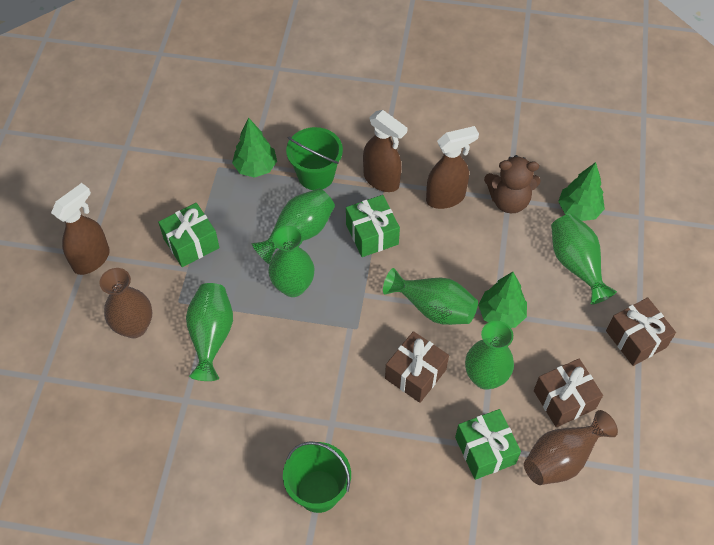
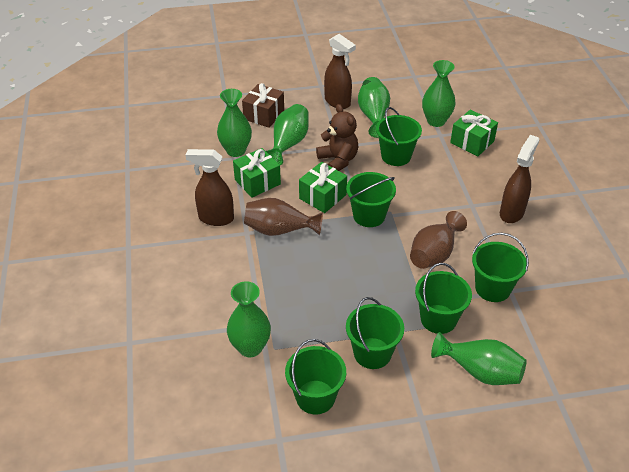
brown gift: [385,331,449,403] [534,359,603,427] [606,297,676,366] = 3 -> [242,83,284,128] = 1
green bucket: [283,441,351,513] [286,127,343,190] = 2 -> [285,339,346,414] [346,172,396,227] [346,297,404,369] [376,107,422,166] [415,263,472,334] [472,233,529,302] = 6
green tree: [232,118,277,178] [478,272,527,328] [558,162,605,221] = 3 -> none = 0

